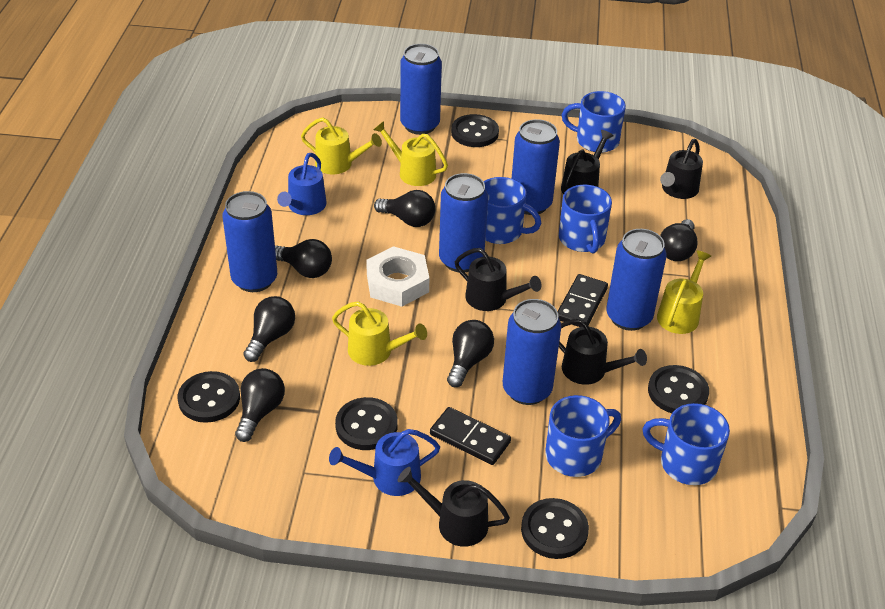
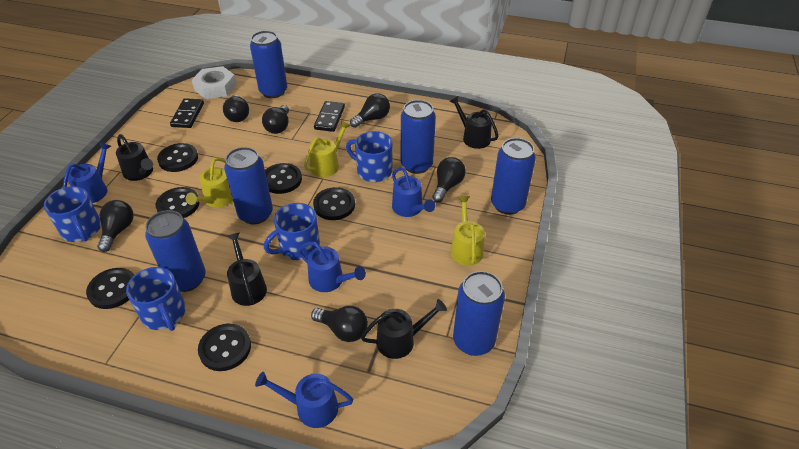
black button: [178,371,240,423] [335,397,398,450] [451,114,499,147] [521,498,589,559] [648,365,709,413] = 5 -> [86,268,134,309] [156,187,200,218] [157,143,198,172] [198,324,251,371] [265,163,302,194] [313,187,355,220] = 6
black watering can: [397,467,510,547] [455,248,541,311] [559,319,647,385] [561,130,614,194] [660,139,703,199] = 5 -> [116,134,153,181] [227,233,267,306] [361,299,447,359] [449,96,499,149] = 4
blue mug: [484,177,541,244] [545,395,621,477] [559,185,612,254] [562,91,626,153] [643,403,730,485] = 5 -> [44,186,101,242] [126,267,186,331] [264,203,320,260] [346,131,392,182] = 4
blue watering can: [277,153,327,215] [329,429,440,496] = 2 -> [63,143,111,203] [255,372,353,428] [298,242,366,292] [392,167,435,217] = 4
yellow watering can: [301,117,382,174] [332,301,427,366] [373,121,448,186] [657,250,711,334] = 4 -> [186,158,233,208] [304,121,351,177] [450,196,485,266] = 3

